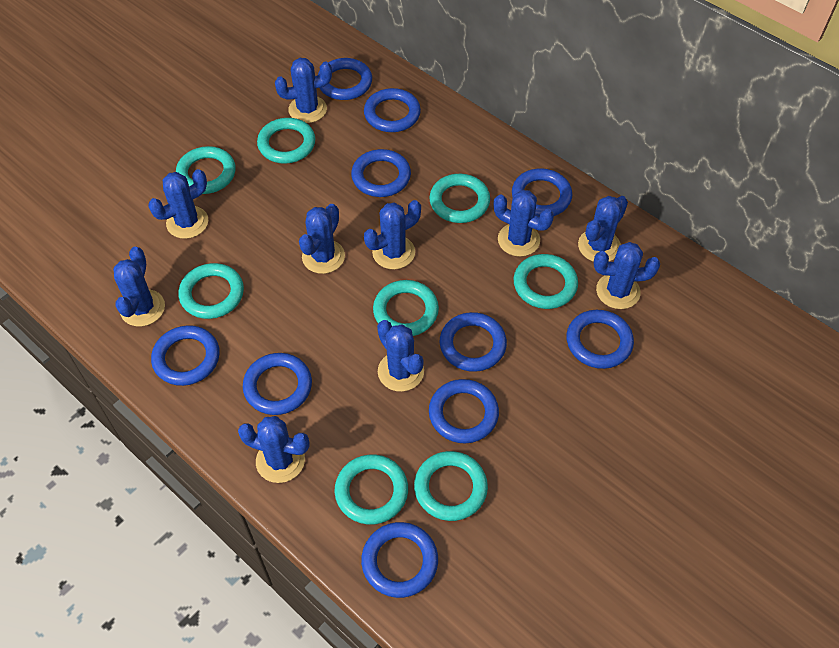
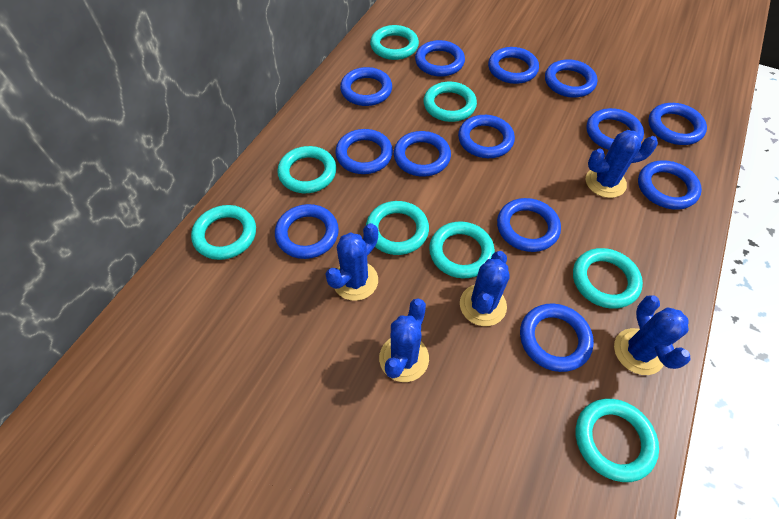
blue cactus: [113,247,165,326] [148,169,208,239] [238,416,310,483] [275,58,332,123] [299,204,345,274] [364,200,421,269] [377,320,424,392] [494,190,554,257] [578,196,628,262] [594,242,660,309] = 10 -> [325,223,378,301] [379,298,429,382] [460,251,510,326] [586,130,658,198] [614,295,691,375] = 5
blue ring: [151,325,220,386] [243,353,312,415] [318,58,372,100] [351,149,411,197] [361,522,438,598] [364,88,421,132] [429,379,499,443] [440,312,507,372] [512,168,572,216] [566,310,634,369] = 10 -> [275,204,339,259] [335,129,393,174] [340,67,392,106] [394,131,451,177] [415,40,465,77] [458,115,515,158] [488,47,539,84] [497,198,561,252] [520,303,594,372] [545,59,597,98] [586,108,644,150] [638,160,702,210] [648,103,707,145] = 13

